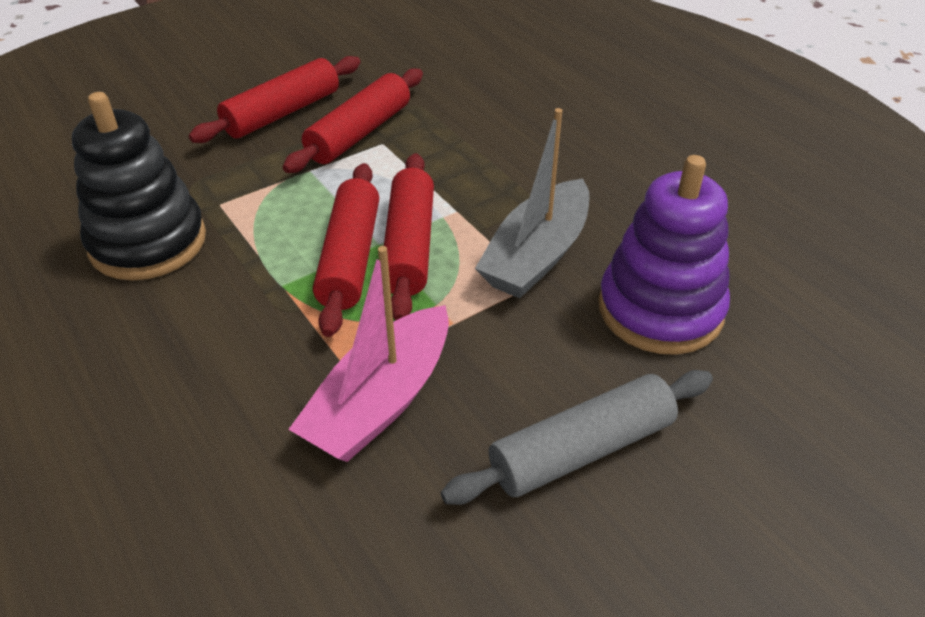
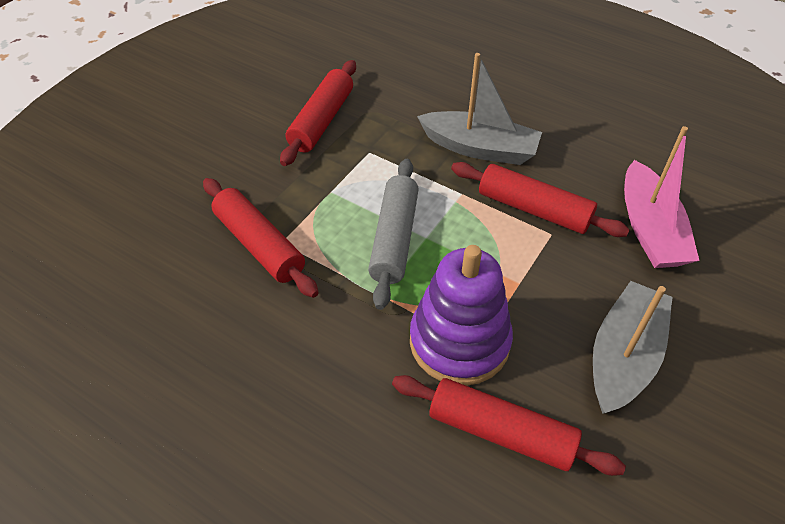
black stacking toy: [72,92,206,280] = 1 -> none = 0
grey boat: [475,108,589,298] = 1 -> [417,53,542,165] [593,281,673,414] = 2

